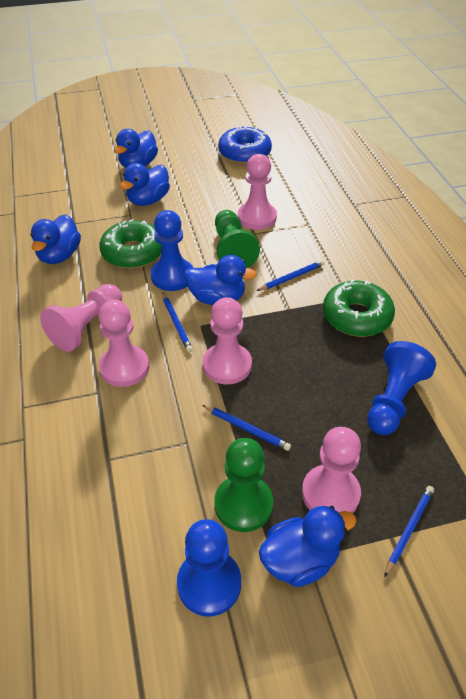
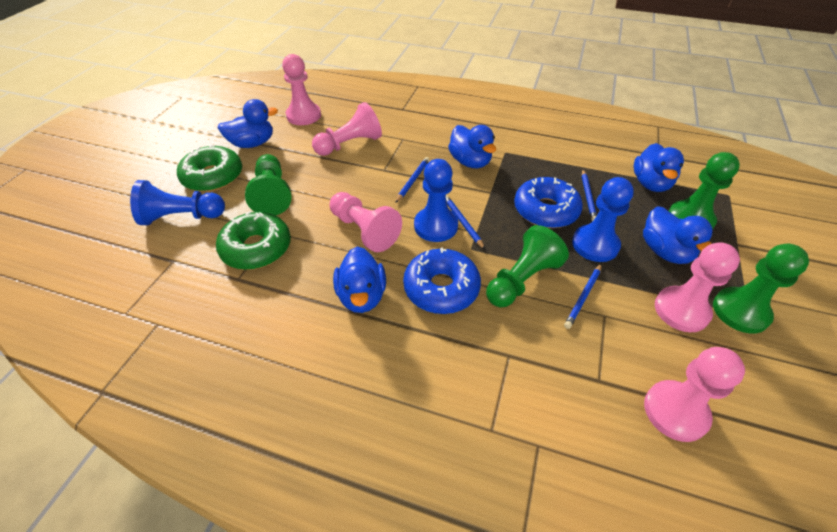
blue donut: [218,126,272,164] = 1 -> [403,248,481,314] [514,177,583,228] = 2
green pawn: [214,438,273,532] [215,210,260,268] = 2 -> [245,154,291,216] [486,225,569,307] [669,152,740,230] [713,244,809,334] = 4

